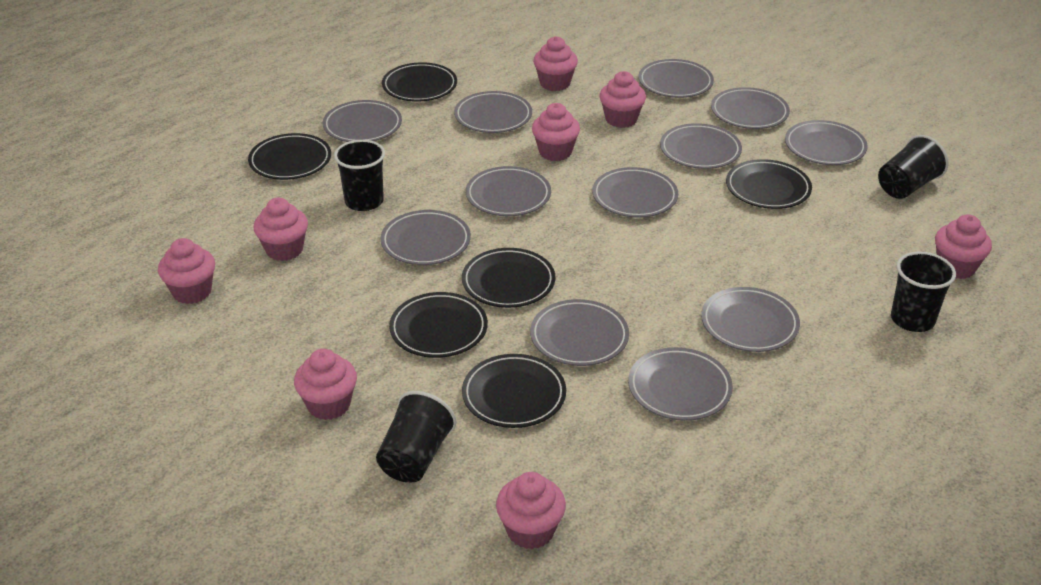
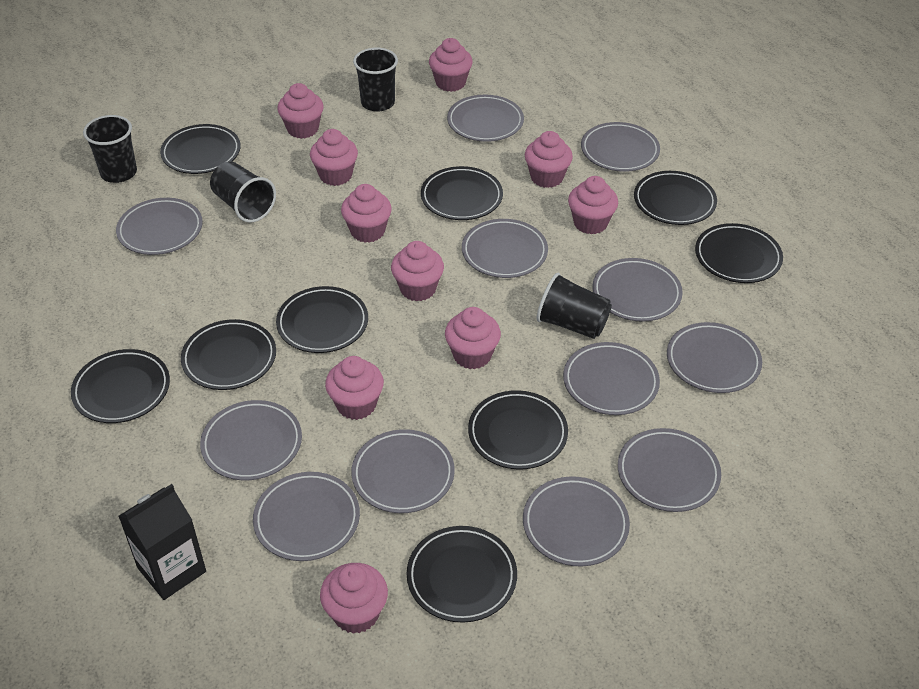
black carton: none = 0 -> [118,484,206,600] = 1
black plate: [248,133,331,180] [382,62,457,101] [389,292,488,358] [462,248,555,308] [462,354,566,428] [726,159,812,209] = 6 -> [71,349,170,423] [160,124,241,174] [181,319,276,390] [276,286,368,353] [407,526,517,623] [421,166,503,220] [468,390,568,470] [634,171,717,225] [695,223,783,283] = 9
pink cupcake: [158,238,215,304] [254,198,308,261] [294,349,357,420] [496,472,566,549] [532,103,580,161] [533,36,578,91] [600,71,646,128] [935,214,992,279] = 8 -> [277,83,324,139] [310,129,358,186] [320,563,388,634] [325,356,384,420] [341,184,392,243] [391,241,444,301] [429,38,473,92] [445,307,501,369] [525,131,573,188] [568,176,618,234] = 10

